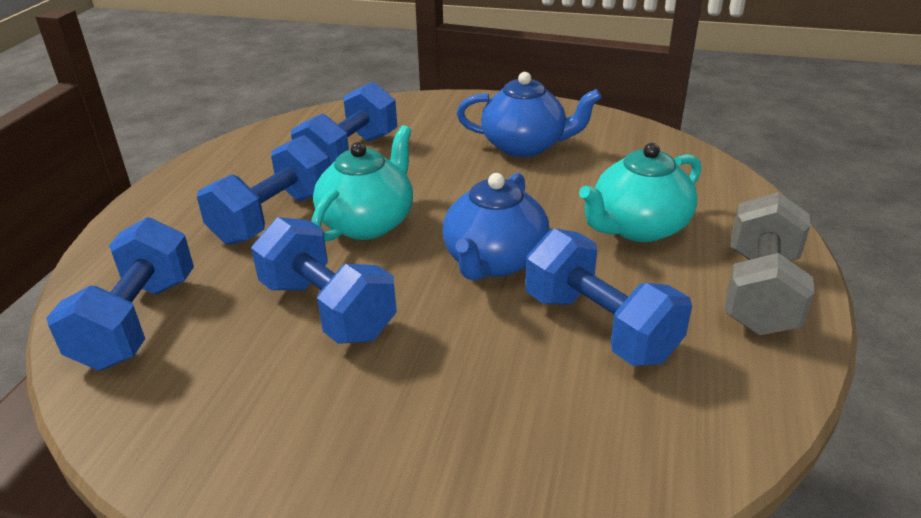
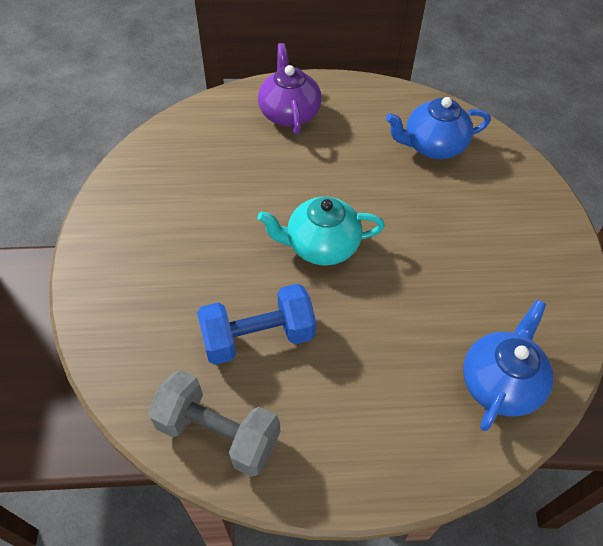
blue dumbbell: [46,217,194,371] [197,135,330,245] [251,217,397,344] [291,82,397,166] [525,228,692,366] = 5 -> [197,284,316,365] = 1
purple teapot: none = 0 -> [258,43,322,135] = 1
turquoise teapot: [312,125,413,242] [579,143,701,242] = 2 -> [257,197,385,266] = 1

